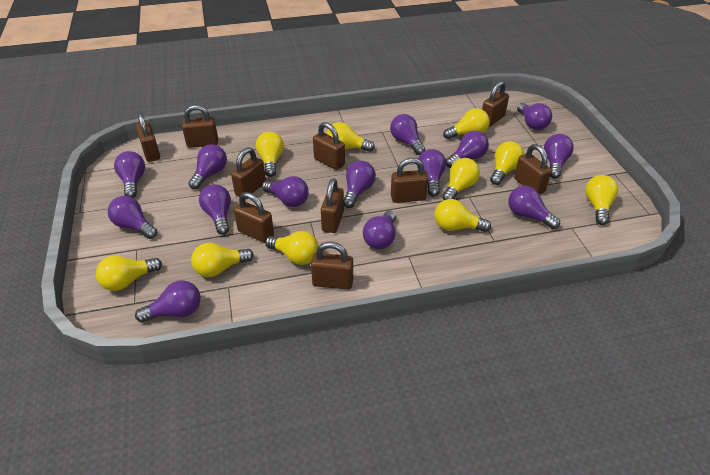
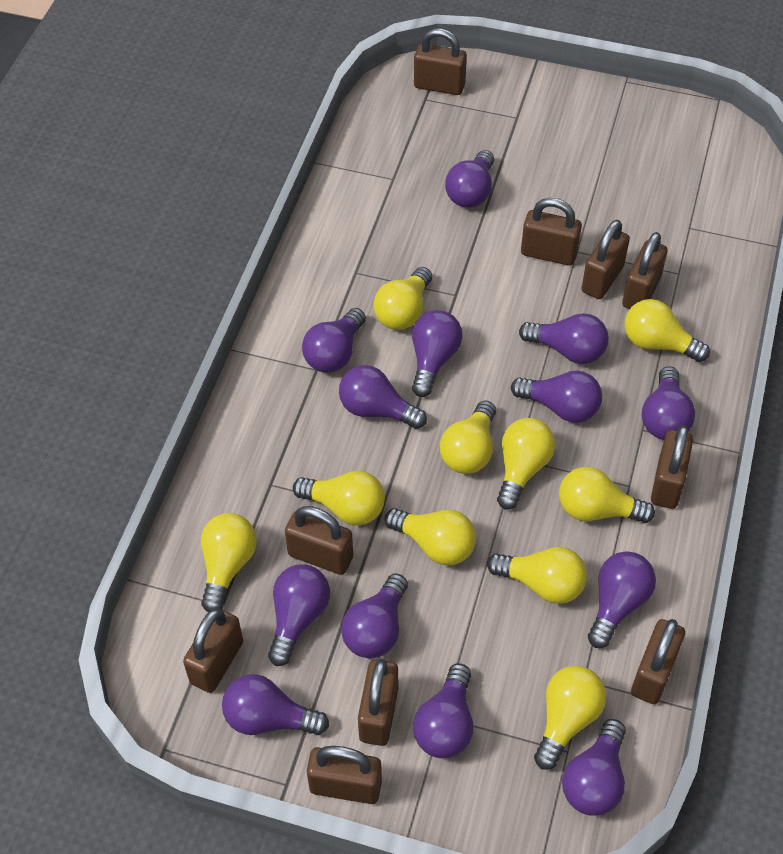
purple light bulb: [108,196,157,239] [114,151,145,198] [135,280,201,323] [189,144,227,189] [199,184,231,235] [262,176,309,207] [344,161,376,208] [363,210,396,249] [390,114,425,155] [417,149,446,197] [446,131,489,168] [508,186,560,229] [517,103,552,130] [544,134,574,179] = 14 -> [222,674,329,735] [268,564,330,666] [302,308,366,373] [339,365,427,429] [341,573,408,658] [412,310,463,397] [413,663,473,758] [445,150,494,208] [511,371,602,423] [519,313,609,364] [562,719,626,816] [588,551,656,648] [642,366,695,440] = 13

